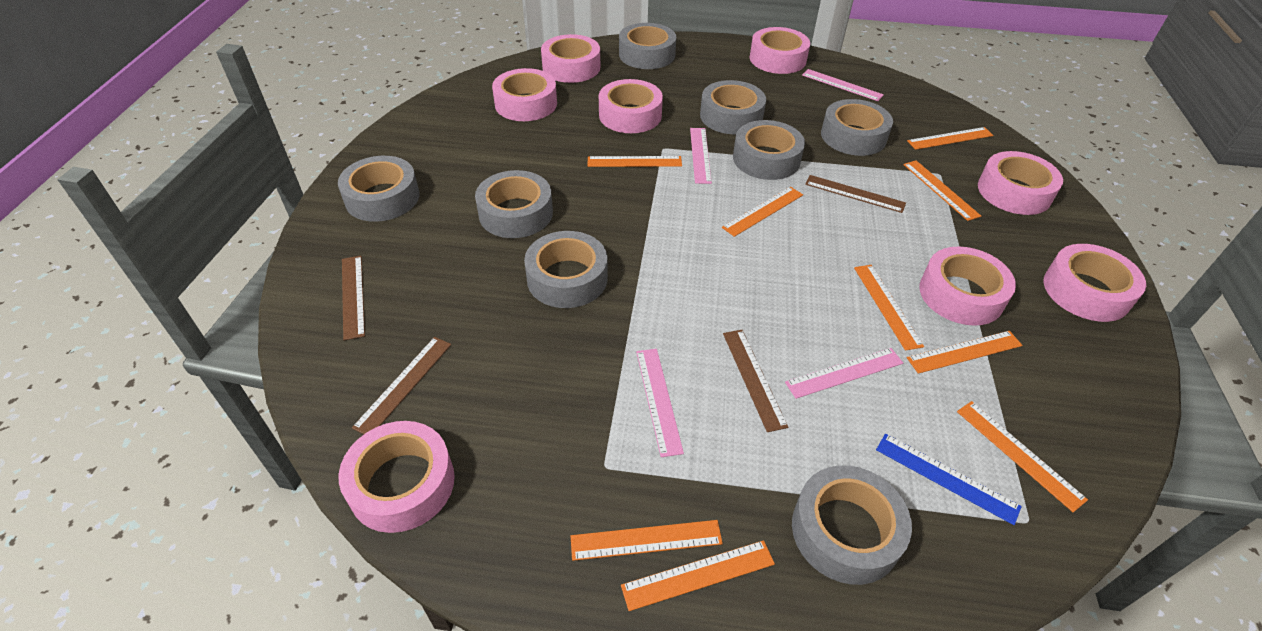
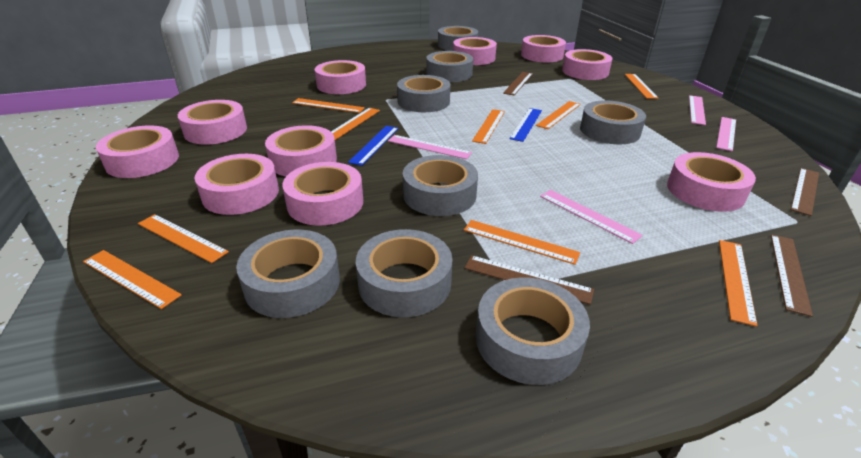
blue ruler: [876,434,1022,525] = 1 -> [348,126,399,166] [509,108,542,142] = 2
pink tape: [339,421,455,533] [492,68,557,121] [541,34,600,83] [599,79,663,133] [750,27,810,74] [919,246,1016,326] [978,151,1063,215] [1044,244,1146,322] = 8 -> [96,125,179,178] [178,100,247,145] [194,154,279,215] [265,125,337,177] [282,162,363,226] [315,60,366,94] [453,37,497,65] [521,35,566,63] [562,49,612,80] [667,152,756,212] = 10

